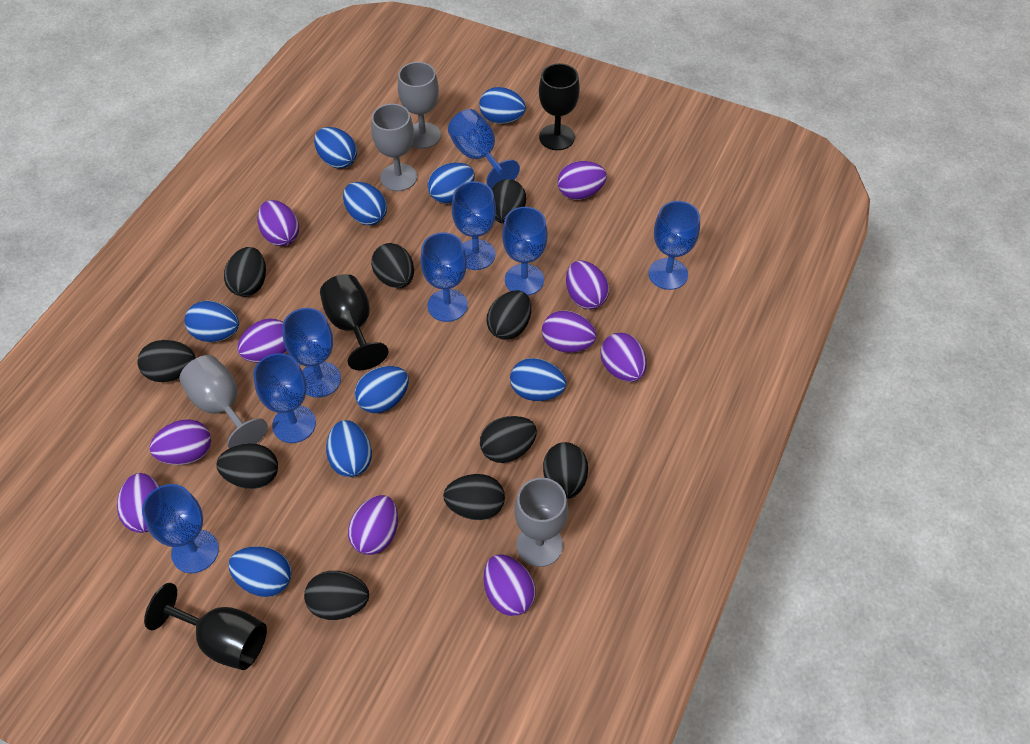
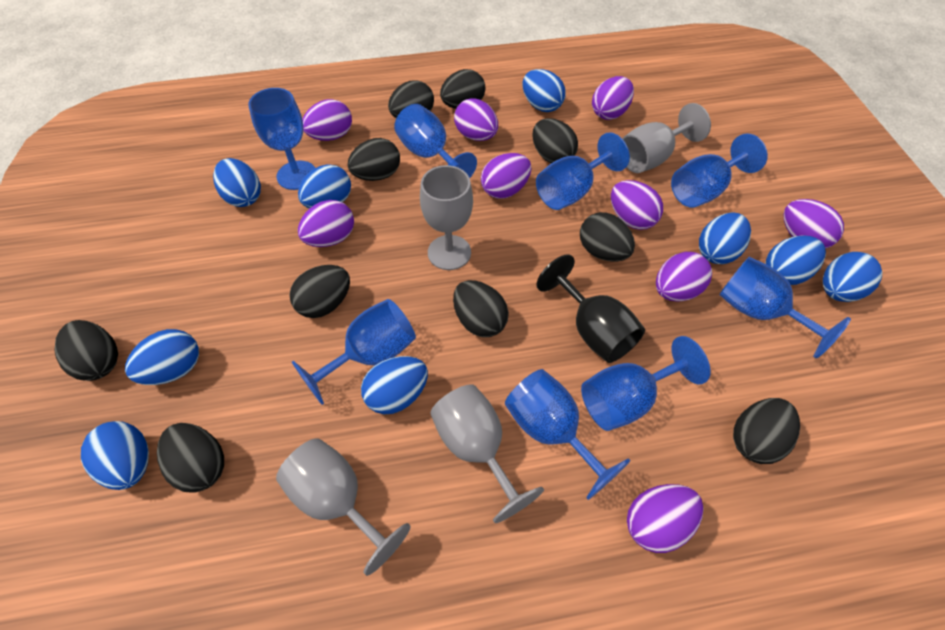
black goblet: [144,583,267,670] [320,274,389,370] [539,63,580,150] = 3 -> [536,254,645,363] = 1
purple egg: [117,473,160,533] [150,419,211,465] [237,318,287,363] [257,200,299,246] [348,495,398,555] [484,555,536,616] [542,311,597,353] [557,161,607,200] [566,260,609,310] [601,333,647,382] = 10 -> [298,200,354,247] [302,99,352,141] [454,98,498,141] [481,153,531,199] [592,76,634,120] [611,180,663,230] [627,484,704,553] [656,252,712,302] [783,199,844,249] = 9

